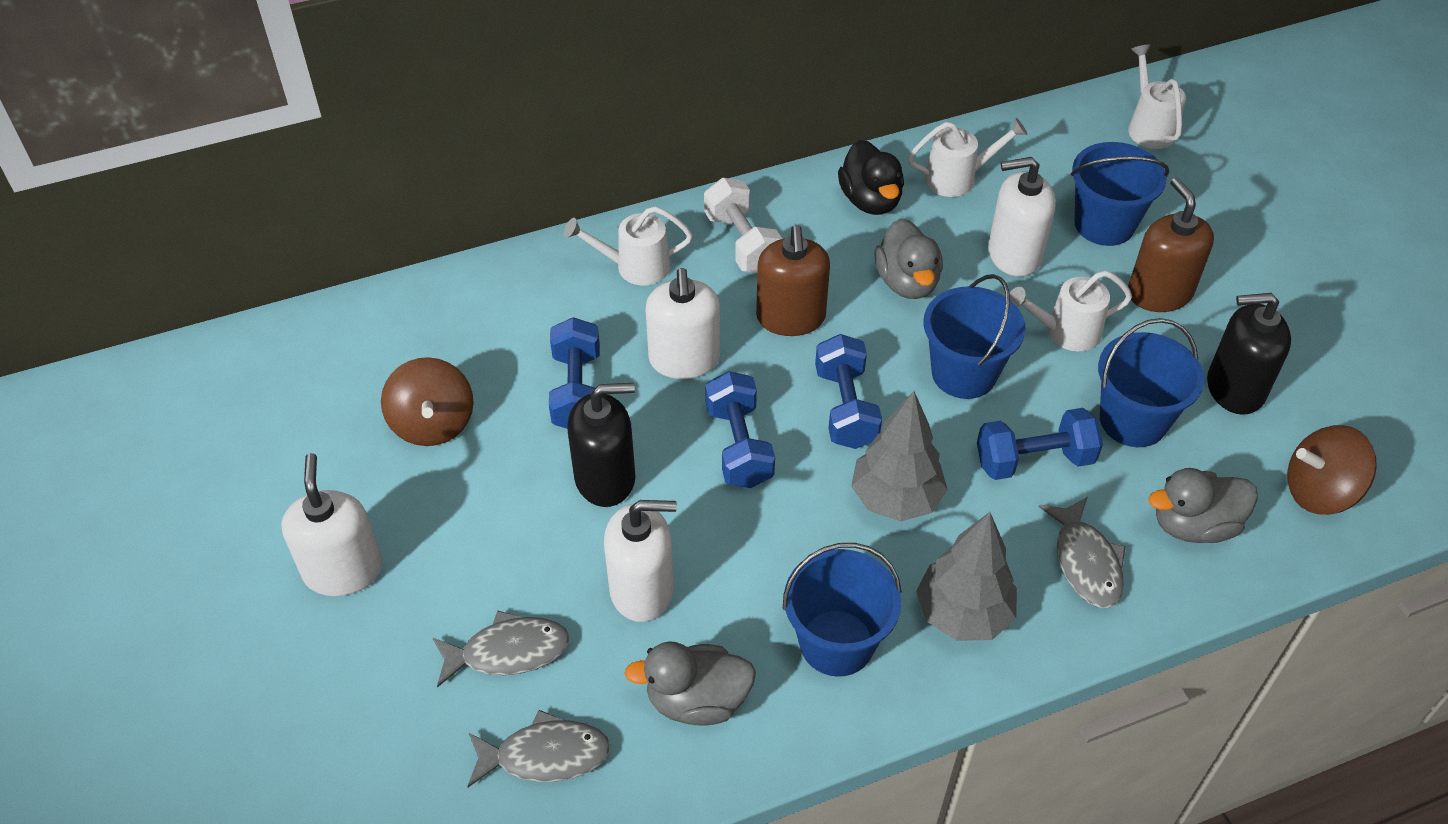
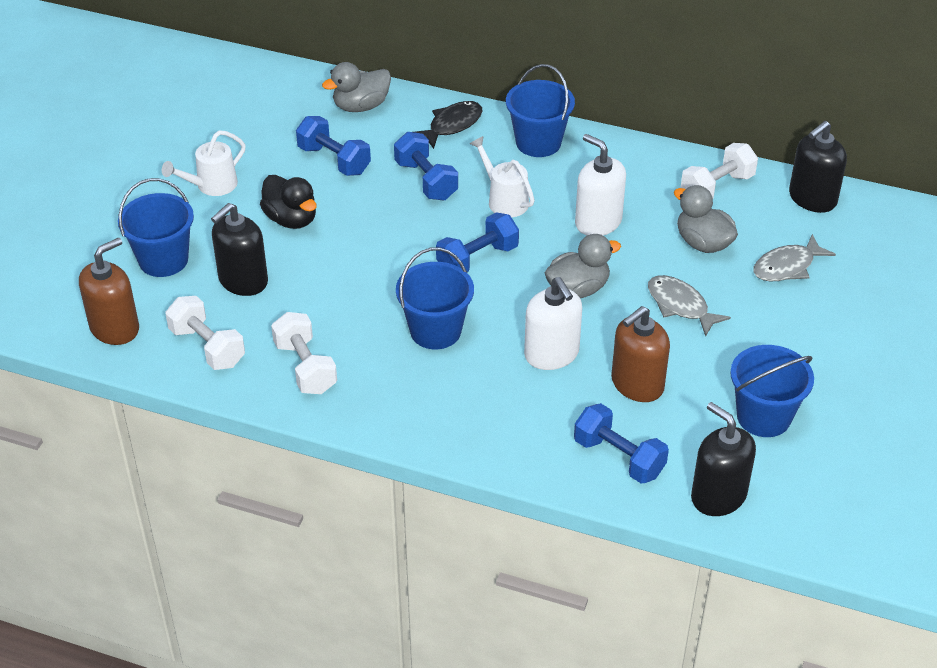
black fish: none = 0 -> [414,101,482,149] = 1
black soap dispenser: [567,383,636,507] [1207,293,1291,415] = 2 -> [211,203,268,296] [691,402,756,516] [789,121,847,213] = 3
brown spinning top: [381,357,474,446] [1287,425,1377,515] = 2 -> none = 0
grey fish: [433,611,570,688] [467,710,610,787] [1039,497,1126,608] = 3 -> [648,275,731,337] [753,234,836,281] = 2
grey tree: [851,391,948,521] [916,512,1017,641] = 2 -> none = 0
white dumbbell: [704,178,782,273] = 1 -> [165,296,245,370] [271,312,337,394] [681,143,758,198] = 3
white soap dispenser: [281,453,382,596] [604,500,677,622] [645,268,720,379] [988,157,1056,277] = 4 -> [524,277,582,370] [575,134,626,236] = 2
white watering can: [564,206,693,285] [908,118,1027,197] [1009,270,1132,351] [1128,44,1186,149] = 4 -> [162,130,246,196] [470,136,535,217] = 2

